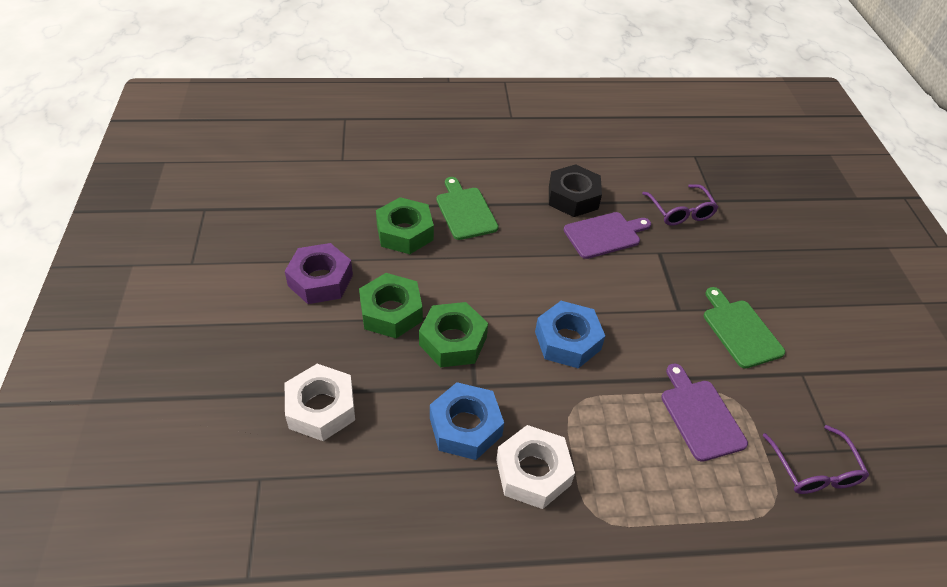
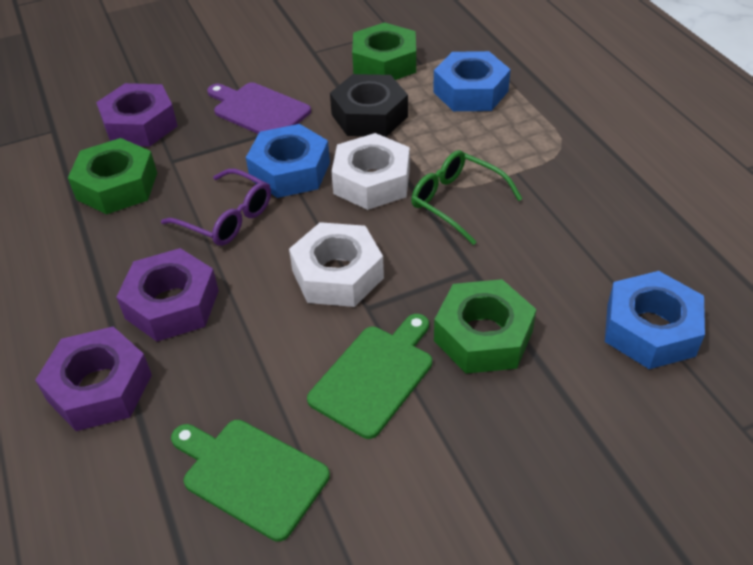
blue nut: [430,382,504,460] [535,301,605,369] = 2 -> [246,124,330,198] [433,51,511,111] [605,271,705,369] = 3
green glasses: none = 0 -> [411,150,523,245] = 1
purple cutting board: [564,212,651,259] [661,364,748,462] = 2 -> [207,82,311,134] = 1
purple glasses: [642,184,718,226] [763,425,869,494] = 2 -> [161,169,271,246] = 1
purple nut: [285,243,353,304] = 1 -> [35,326,152,431] [96,83,178,147] [116,248,219,342] = 3

